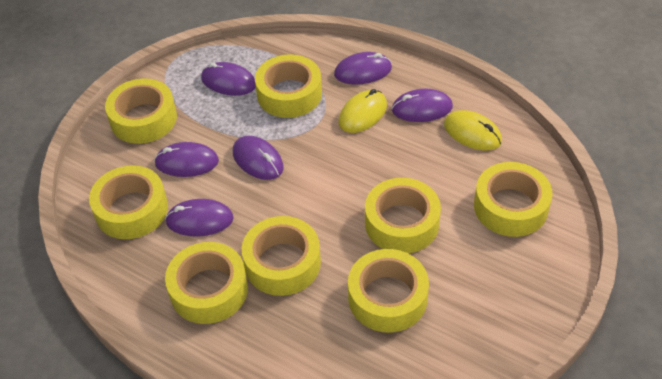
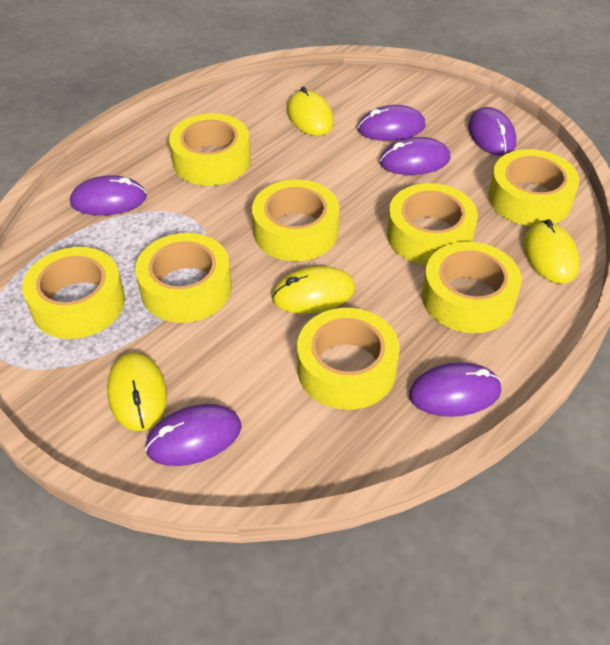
yellow mouse: [339,89,387,133] [444,110,502,151] = 2 -> [107,353,167,431] [272,266,355,314] [287,87,334,136] [524,219,580,284] = 4

